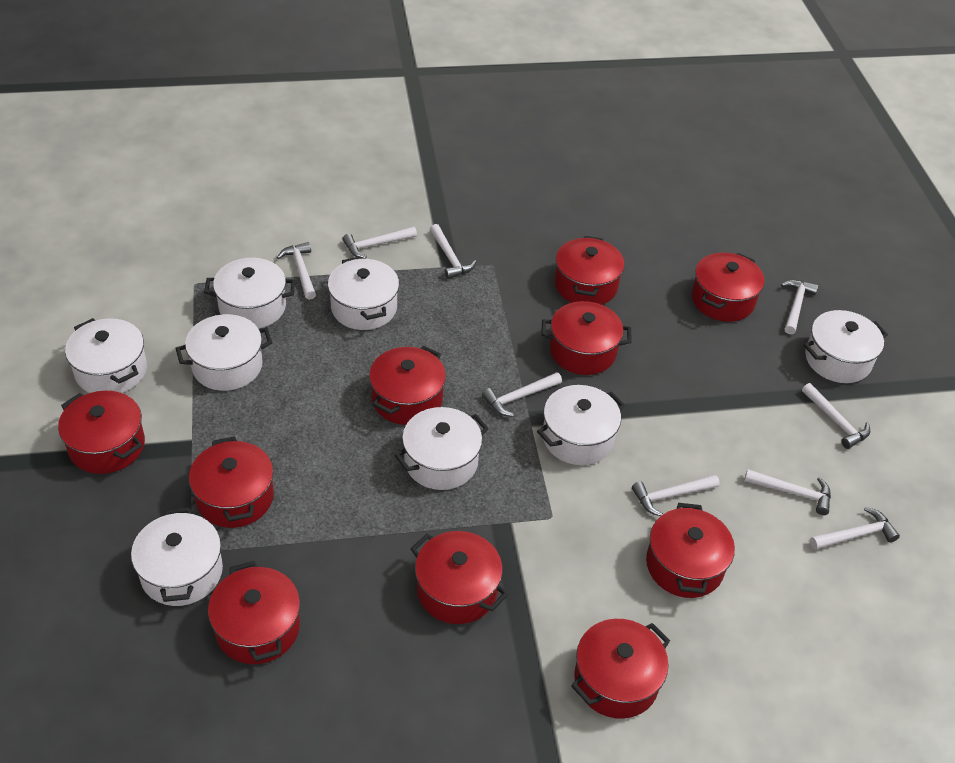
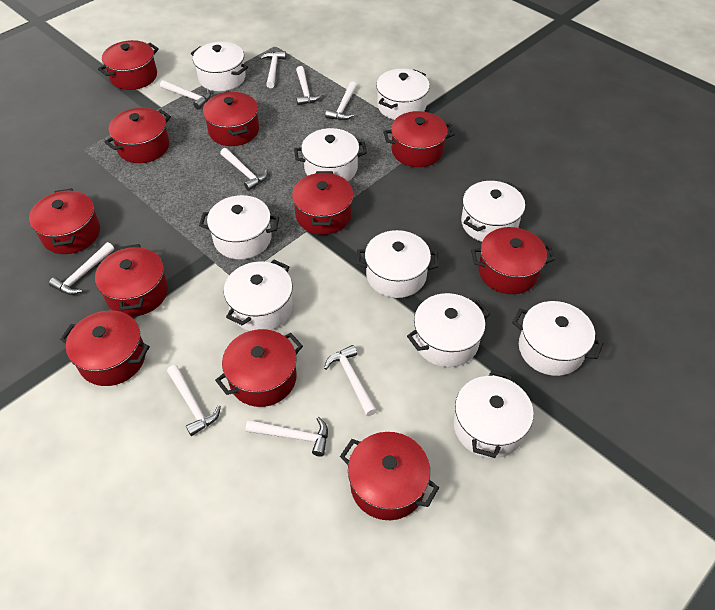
red pot: [58,391,145,474] [189,436,274,528] [208,561,300,664] [369,346,446,425] [410,531,508,624] [541,301,632,375] [555,236,624,305] [571,619,670,719] [646,503,735,598] [692,253,764,322] = 10 -> [29,188,100,254] [60,310,150,386] [95,244,168,317] [98,40,159,90] [105,107,171,163] [203,91,259,146] [215,329,303,407] [292,171,354,235] [340,432,439,520] [383,111,455,167] [471,227,555,294] = 11
white pot: [65,318,147,393] [131,508,223,606] [176,314,273,391] [204,258,296,329] [328,256,399,330] [394,407,489,490] [537,385,625,465] [804,310,888,383] = 8 -> [191,42,248,91] [199,195,279,259] [224,260,293,331] [294,128,367,181] [356,230,439,298] [376,69,430,120] [407,293,490,367] [454,370,534,458] [461,181,525,242] [512,301,604,376] = 10

